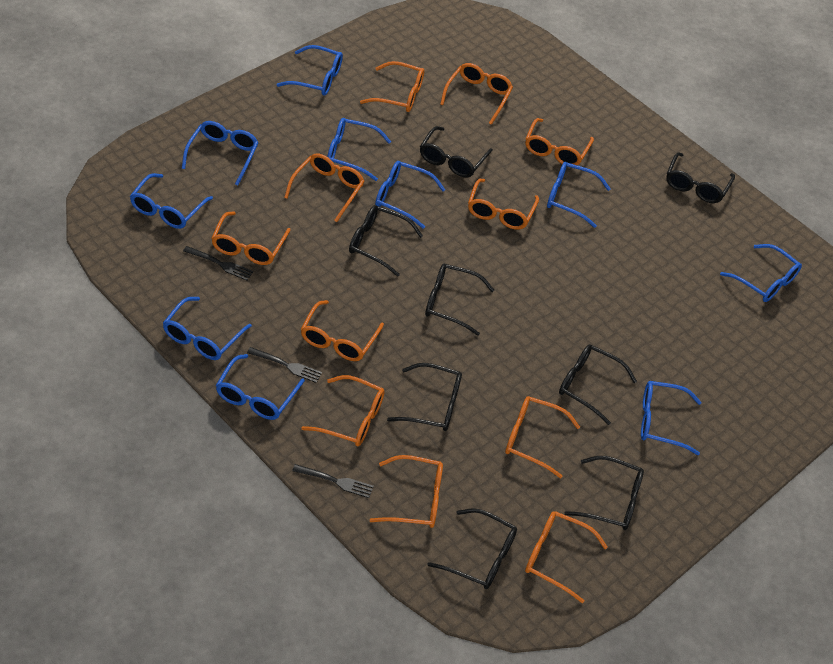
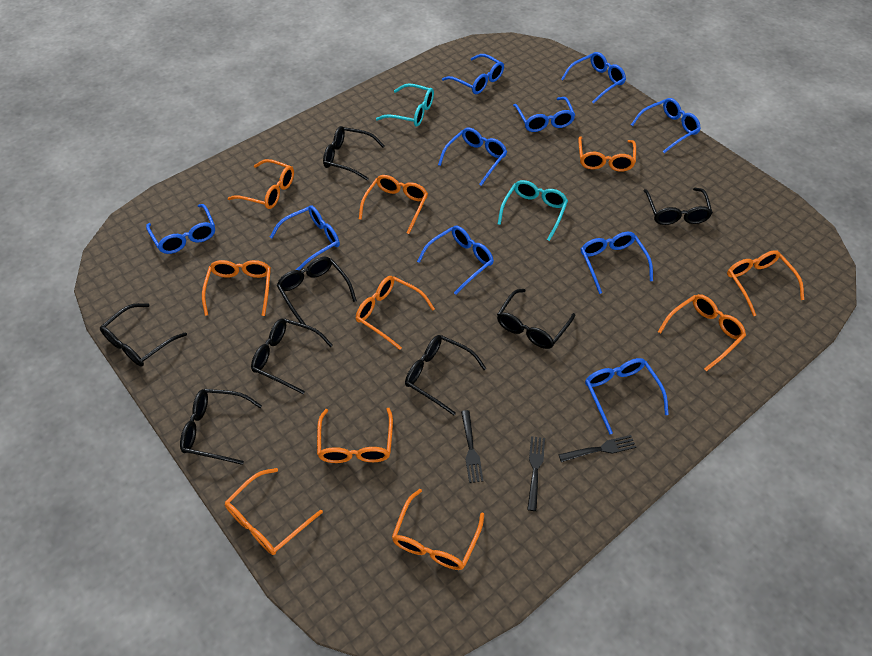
orange glasses: [211,211,290,265] [284,153,365,222] [301,300,384,361] [302,375,385,446] [360,61,424,112] [370,455,443,528] [440,63,513,125] [468,179,539,229] [505,396,580,478] [525,511,608,603] [526,118,594,166] = 11 -> [202,260,271,316] [225,468,323,555] [228,159,294,209] [317,408,393,463] [356,276,435,350] [359,175,428,234] [392,489,484,570] [578,136,636,172] [658,294,746,372] [727,250,804,316] = 10
turquoise glasses: none = 0 -> [376,83,434,127] [498,180,568,241] = 2

